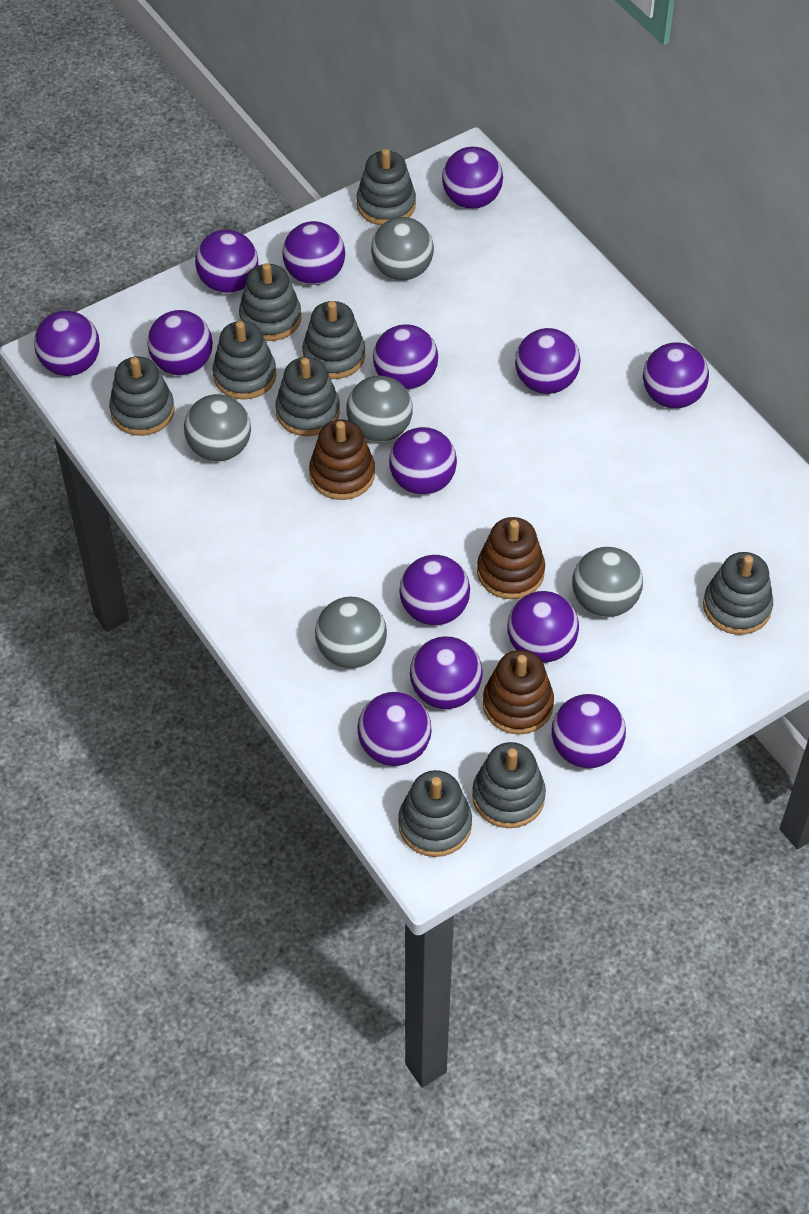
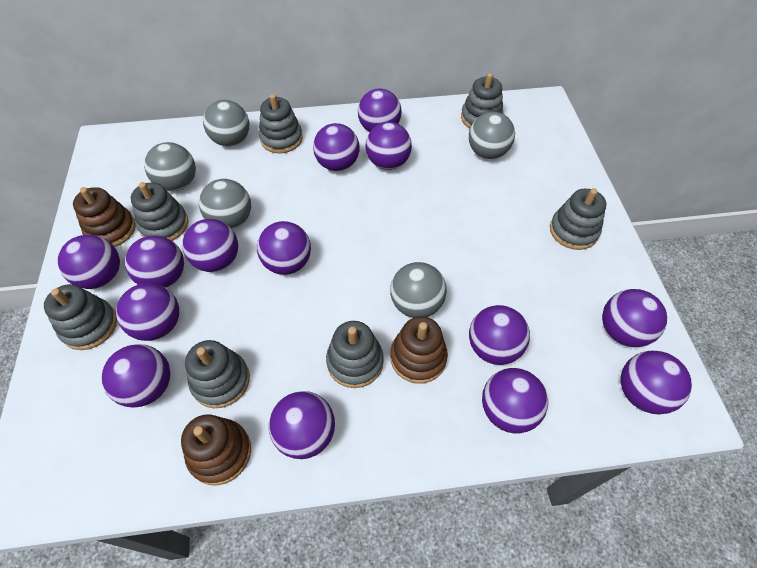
grey stacking toy: [109,356,175,436] [212,321,276,400] [239,263,301,341] [275,357,340,436] [302,301,365,379] [357,149,416,225] [398,770,472,857] [472,742,546,828] [703,552,773,635] = 9 -> [44,284,117,350] [131,182,188,241] [185,340,250,408] [259,94,303,153] [326,321,384,388] [461,73,503,128] [550,188,606,250] = 7

